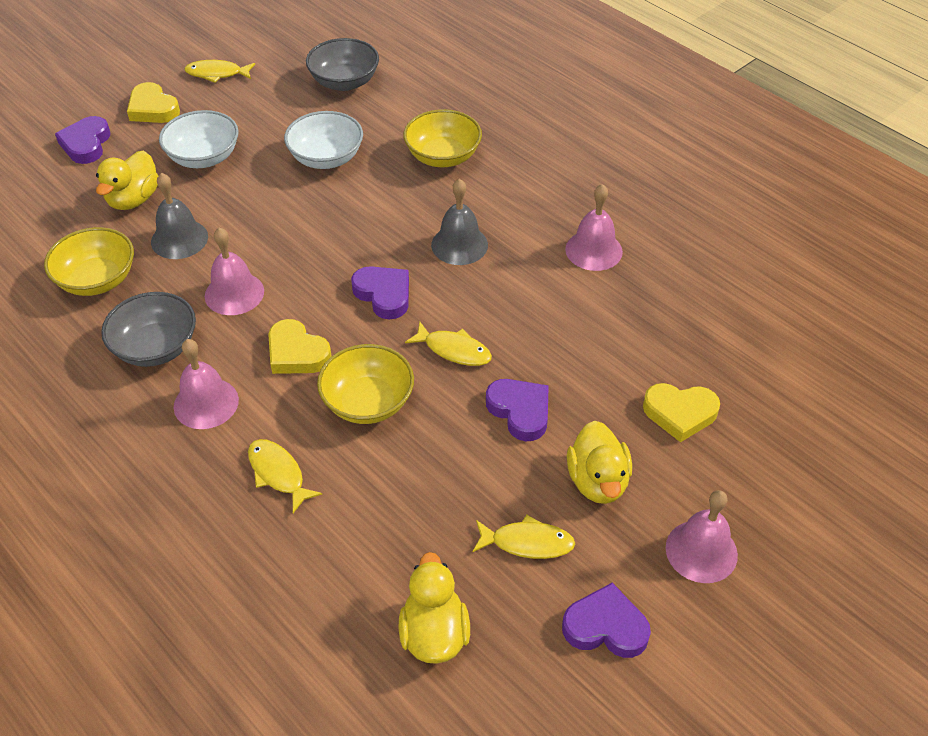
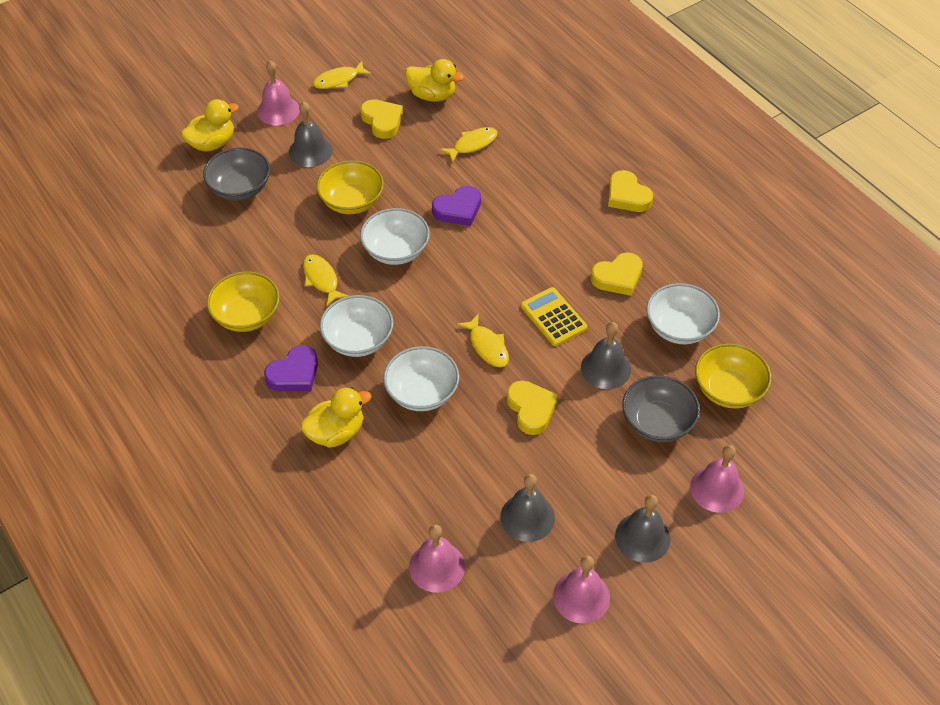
grey bell: [151,173,208,259] [431,179,488,265] = 2 -> [289,102,332,167] [500,474,555,542] [581,322,631,389] [615,494,670,563] = 4
purple heart: [55,116,110,164] [351,266,409,319] [486,379,549,441] [562,583,651,658] = 4 -> [264,345,318,391] [432,186,481,226] = 2
white bowl: [159,110,239,168] [284,111,363,169] = 2 -> [320,295,393,357] [360,208,430,265] [383,346,459,411] [646,283,720,344] = 4
yellow calculator: none = 0 -> [521,287,587,346] = 1
yellow heart: [127,82,180,123] [268,319,331,374] [643,383,720,442] = 3 -> [360,99,403,139] [507,381,558,435] [591,252,643,296] [608,170,653,212] = 4

